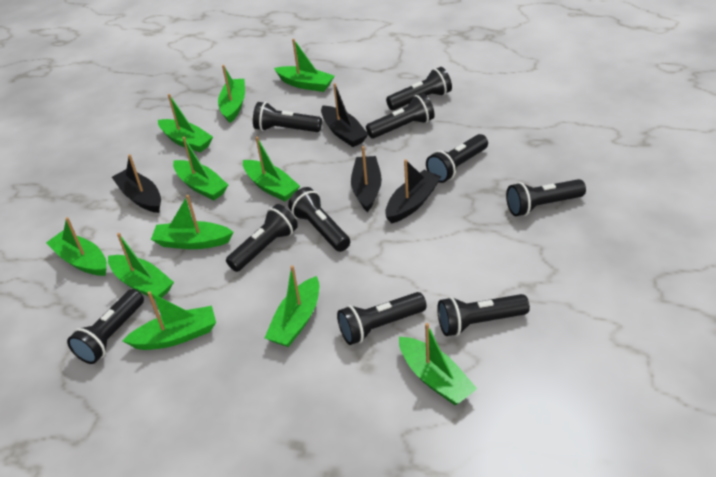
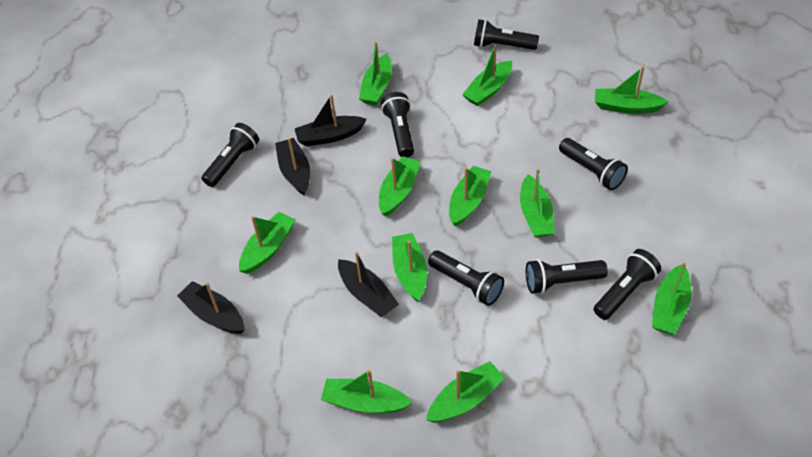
black flashlight: [67,289,144,364] [226,204,298,272] [253,102,322,132] [288,187,350,252] [337,292,427,345] [366,93,435,138] [386,67,452,110] [426,134,488,183] [437,294,530,336] [506,179,586,216] = 10 -> [202,123,259,187] [381,92,414,158] [428,251,504,306] [474,19,539,50] [526,259,608,294] [559,138,628,190] [594,249,661,320] = 7

